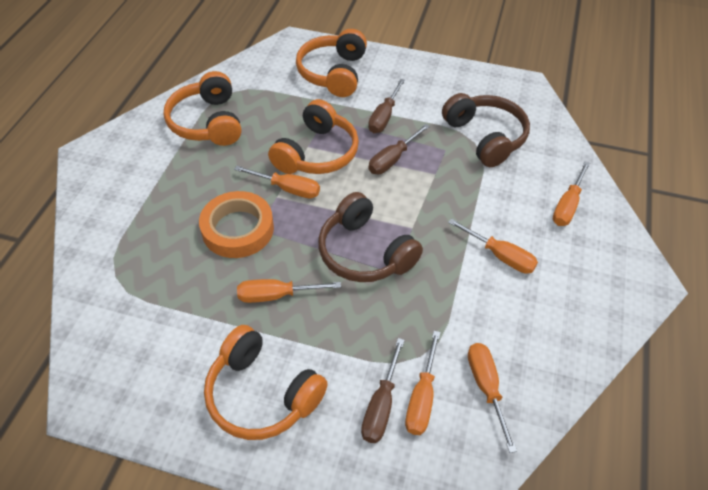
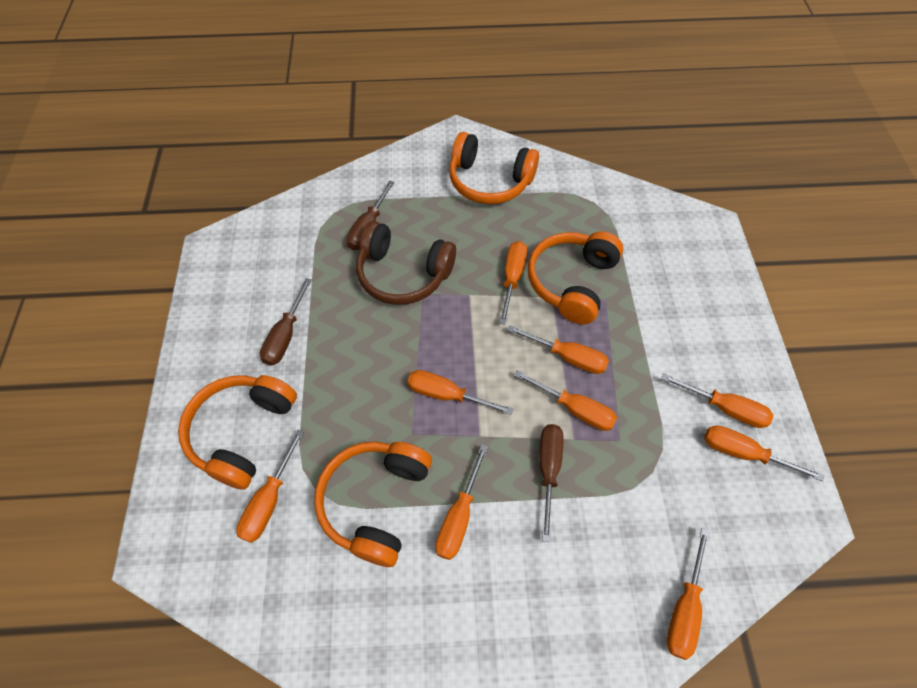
brown headphones: [318,192,423,282] [442,93,530,167] = 2 -> [356,221,456,305] = 1
orange screwdriver: [234,166,320,199] [237,279,341,303] [405,331,441,435] [448,218,538,274] [468,343,517,453] [553,162,590,226] = 6 -> [236,430,304,543] [408,370,514,415] [435,444,488,560] [499,241,527,325] [507,325,609,374] [514,370,617,431] [661,373,773,428] [667,528,710,660] [704,425,824,482] = 9
orange tape: [199,191,274,258] = 1 -> none = 0

